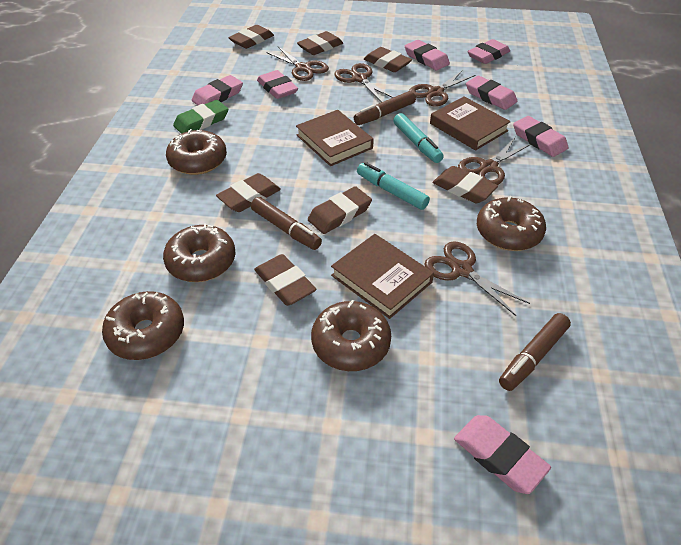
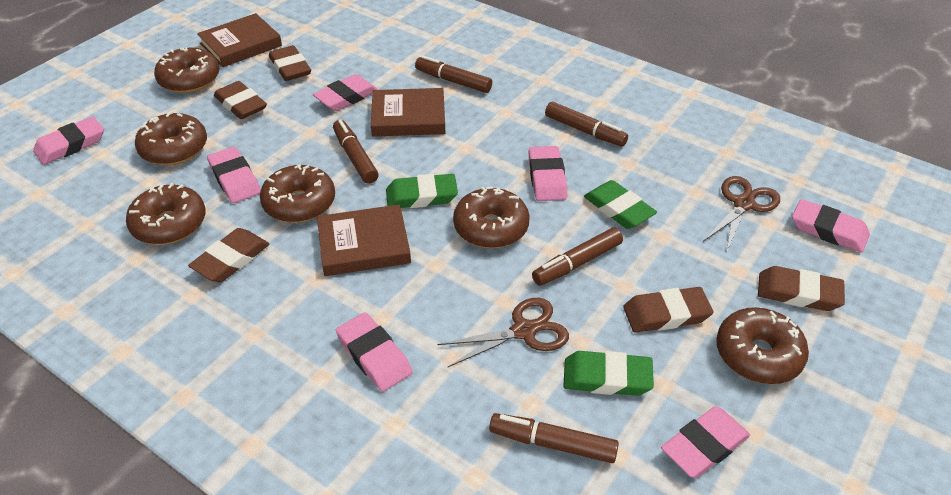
brown donut: [102,291,184,360] [163,223,236,282] [166,129,227,175] [311,300,391,371] [477,196,546,251] = 5 -> [126,183,206,245] [135,111,207,165] [154,47,220,93] [260,164,335,223] [453,187,530,248] [716,307,809,384] = 6
brown eraser: [216,173,281,212] [228,25,274,49] [254,254,317,306] [297,31,343,55] [308,186,372,234] [364,47,412,72] [432,166,498,203] = 7 -> [188,228,269,282] [214,81,267,119] [269,45,311,81] [623,287,713,333] [758,266,845,311] = 5
brown marker: [251,197,322,250] [354,91,416,125] [499,313,571,391] = 3 -> [333,119,379,184] [415,56,492,93] [489,413,619,463] [532,227,623,286] [545,102,628,146] = 5
brown scissors: [266,47,329,81] [334,63,393,102] [409,70,475,107] [424,241,530,316] [458,138,531,185] = 5 -> [438,298,569,367] [704,176,780,253] = 2
green eraser: [173,100,228,134] = 1 -> [386,174,458,208] [563,351,654,396] [584,180,657,229] = 3
turquoise marker: [357,162,430,210] [393,113,444,163] = 2 -> none = 0

